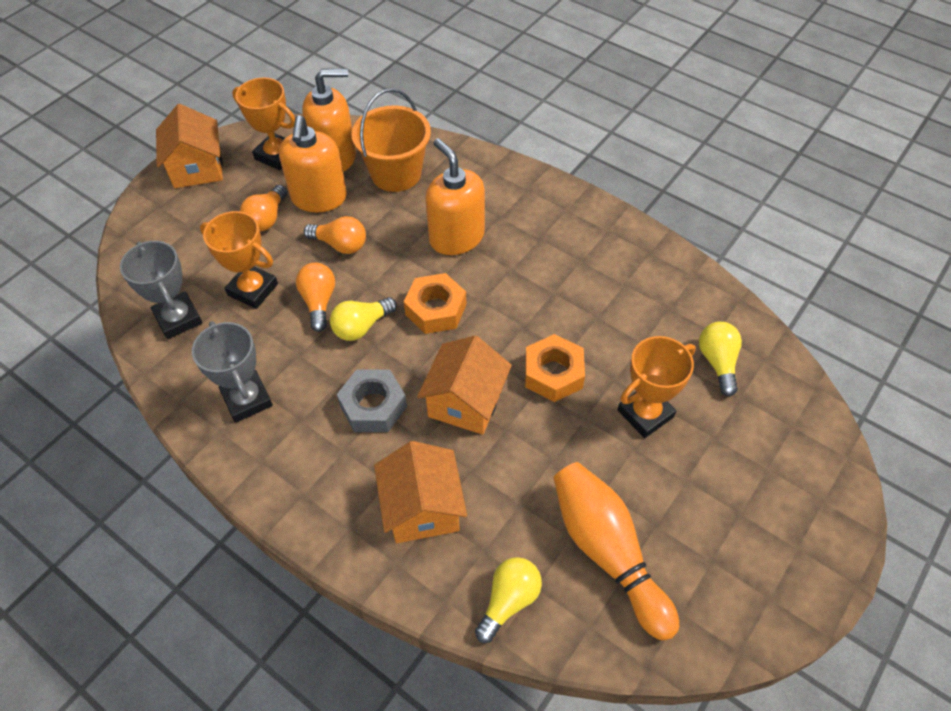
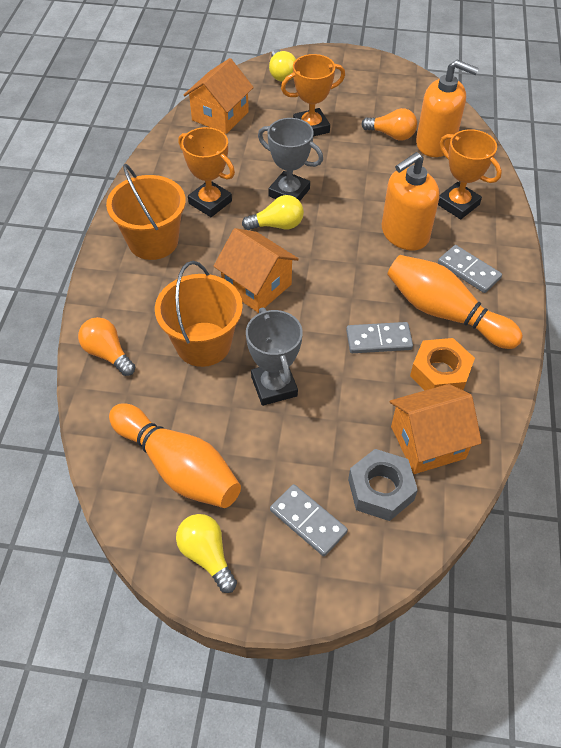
grey domino: none = 0 -> [270,484,348,556] [346,322,413,353] [438,245,502,293] = 3
orange bowling pin: [553,462,679,640] = 1 -> [109,403,241,508] [387,255,523,349] = 2
orange bucket: [352,88,431,192] = 1 -> [106,164,186,260] [155,261,243,367] = 2
orange light bulb: [240,185,287,232] [296,263,335,332] [304,216,366,254] = 3 -> [78,317,135,376] [361,108,417,141] = 2
orange nut: [404,273,467,334] [525,334,585,402] = 2 -> [410,338,475,391] = 1
orange soap dispenser: [279,115,347,212] [302,69,356,172] [425,138,485,255] = 3 -> [382,152,440,251] [416,60,479,157] = 2

